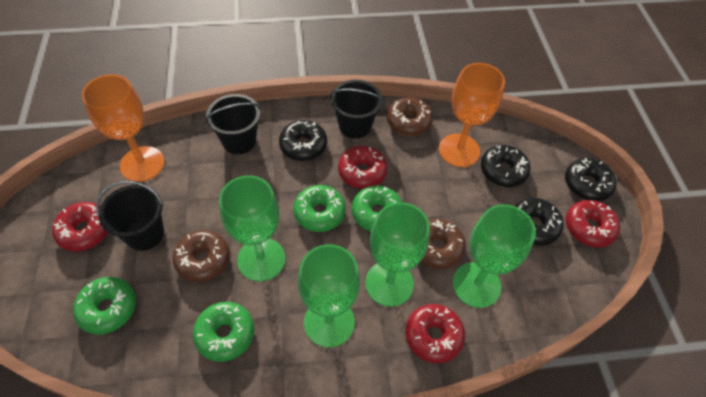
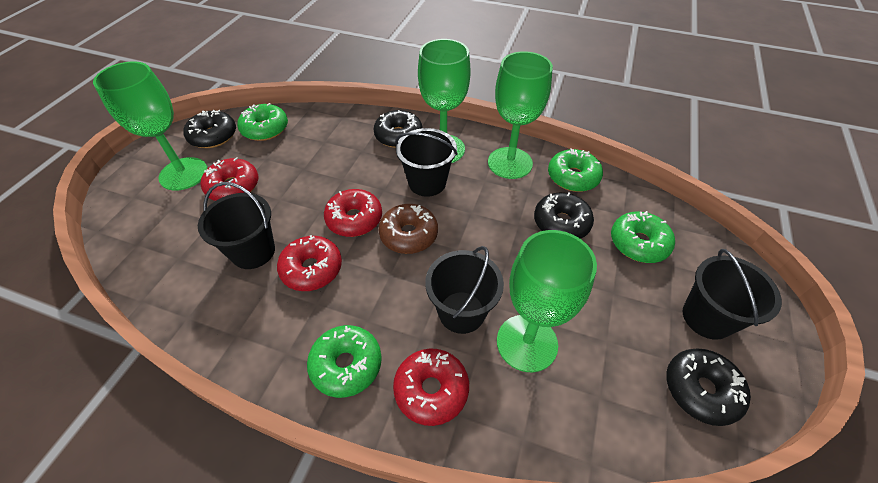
black bucket: [96,180,164,251] [205,94,261,154] [330,80,383,139] = 3 -> [198,182,275,269] [395,128,458,197] [425,246,504,334] [683,249,782,340] = 4
brown donut: [172,230,230,282] [387,97,433,136] [421,219,466,269] = 3 -> [379,204,438,254] = 1
orange goblet: [82,74,165,182] [439,63,505,167] = 2 -> none = 0

